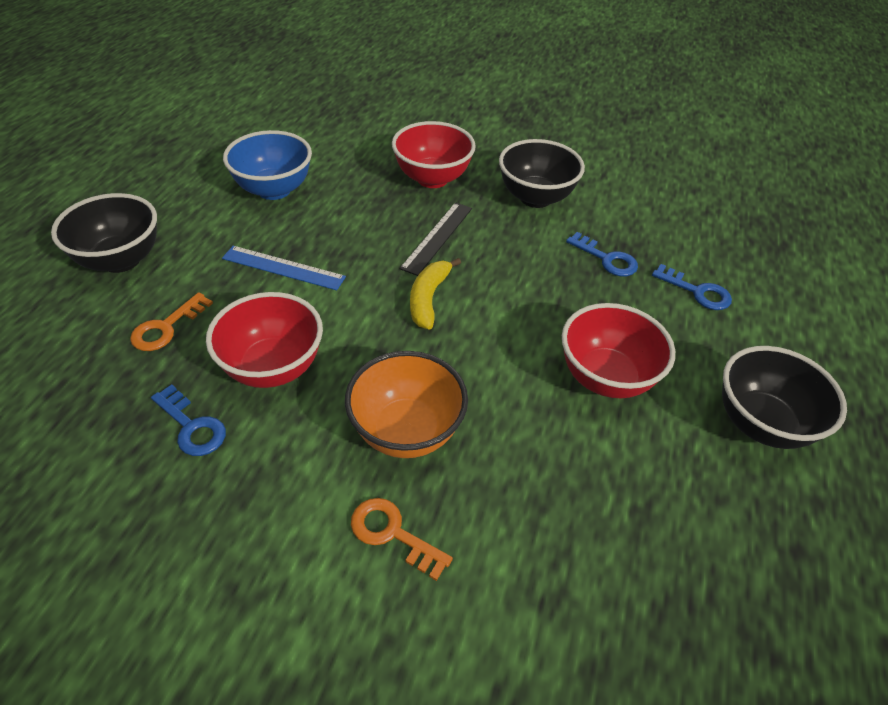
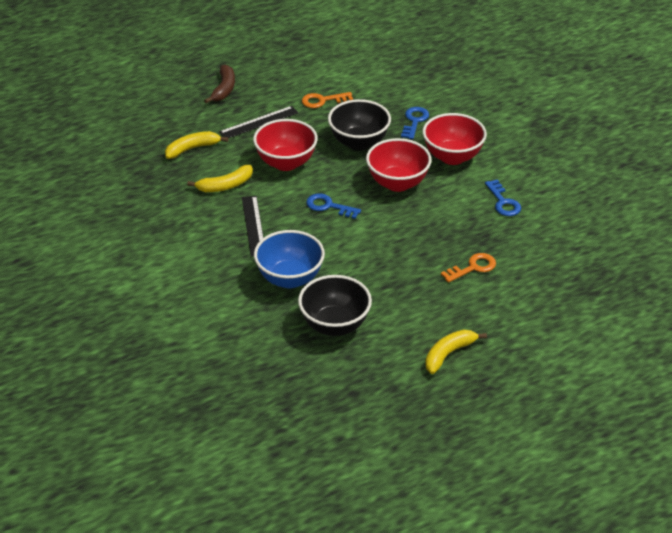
black bowl: [51,193,157,273] [499,139,585,208] [722,346,847,449] = 3 -> [298,275,372,336] [328,99,391,151] = 2
black ruler: [400,202,472,276] = 1 -> [219,106,298,138] [242,196,264,257] = 2
blue ruler: [222,246,346,290] = 1 -> none = 0
brown banana: none = 0 -> [204,65,235,103] = 1
orange bowl: [345,351,468,458] = 1 -> none = 0
yellow banana: [410,258,461,330] = 1 -> [165,131,229,159] [187,165,253,192] [425,330,487,374] = 3

